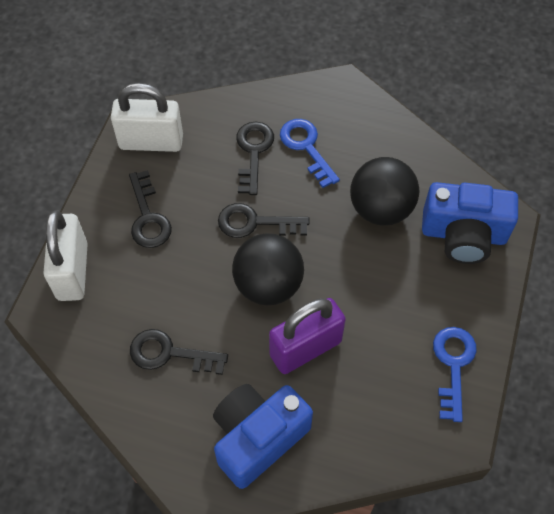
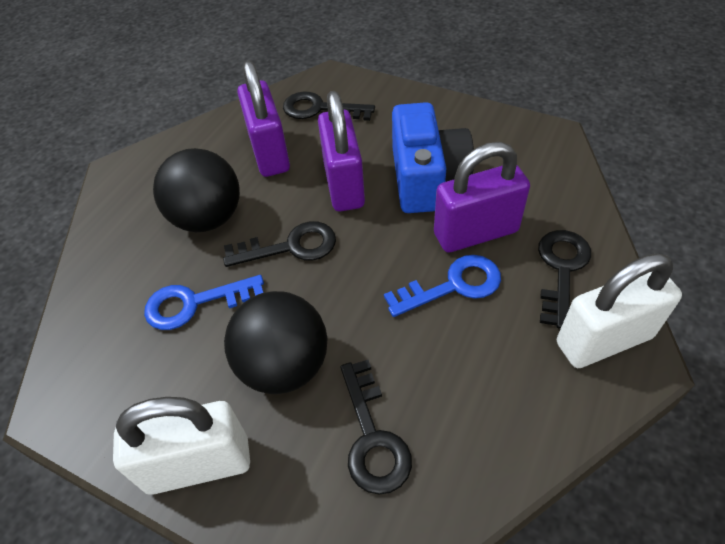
blue camera: [213,384,313,489] [422,182,518,264] = 2 -> [392,102,474,213] = 1
purple padlock: [269,298,346,374] = 1 -> [237,61,290,177] [318,91,365,211] [434,142,530,253] = 3

